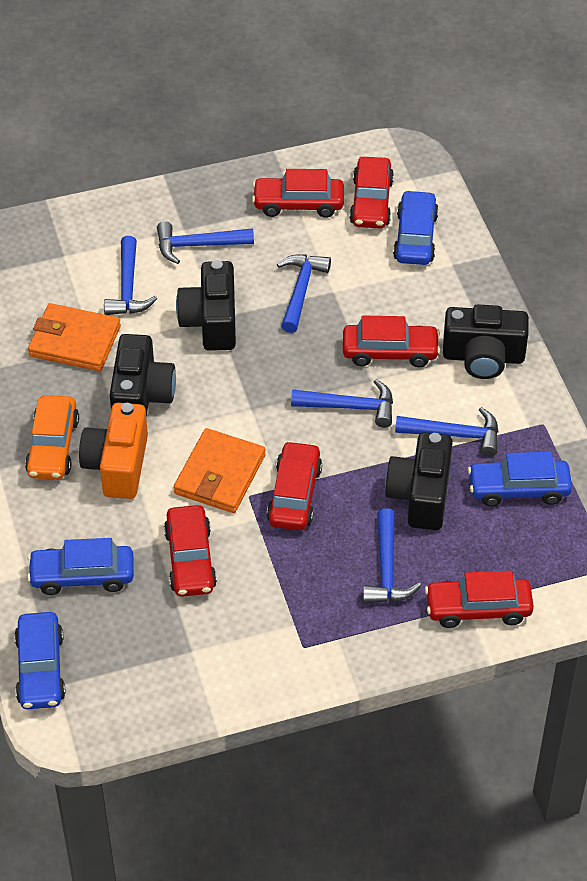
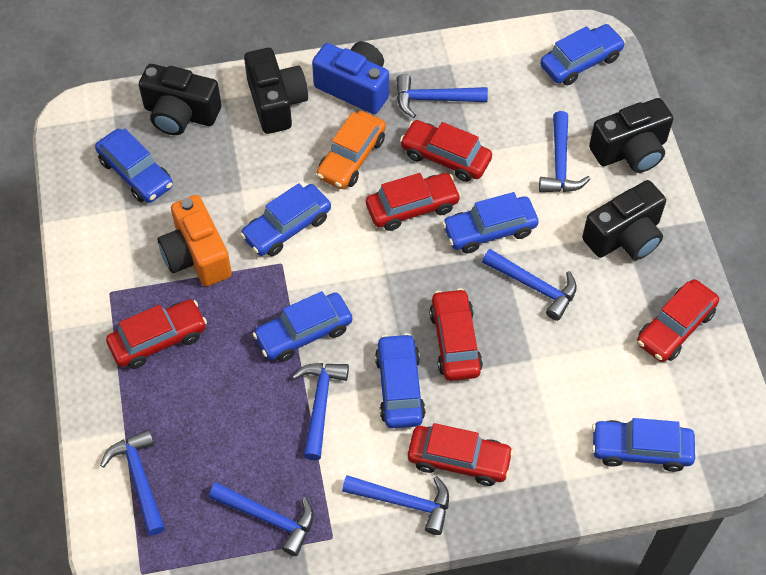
blue camera: none = 0 -> [312,41,389,114] = 1
blue car: [14,612,66,709] [27,538,134,595] [393,190,439,265] [468,452,572,507] = 4 -> [95,129,173,203] [240,183,331,256] [253,291,352,362] [375,333,426,428] [442,192,539,254] [540,24,626,85] [592,418,695,472] = 7
blue hammer: [104,236,157,315] [157,221,254,264] [277,254,331,333] [291,379,393,428] [363,508,421,603] [395,407,498,457] = 6 -> [100,429,165,536] [209,482,314,556] [292,363,349,460] [342,475,449,535] [396,74,488,118] [482,249,577,321] [539,111,590,192] = 7
orange wallet: [28,303,121,371] [174,428,266,513] = 2 -> none = 0

